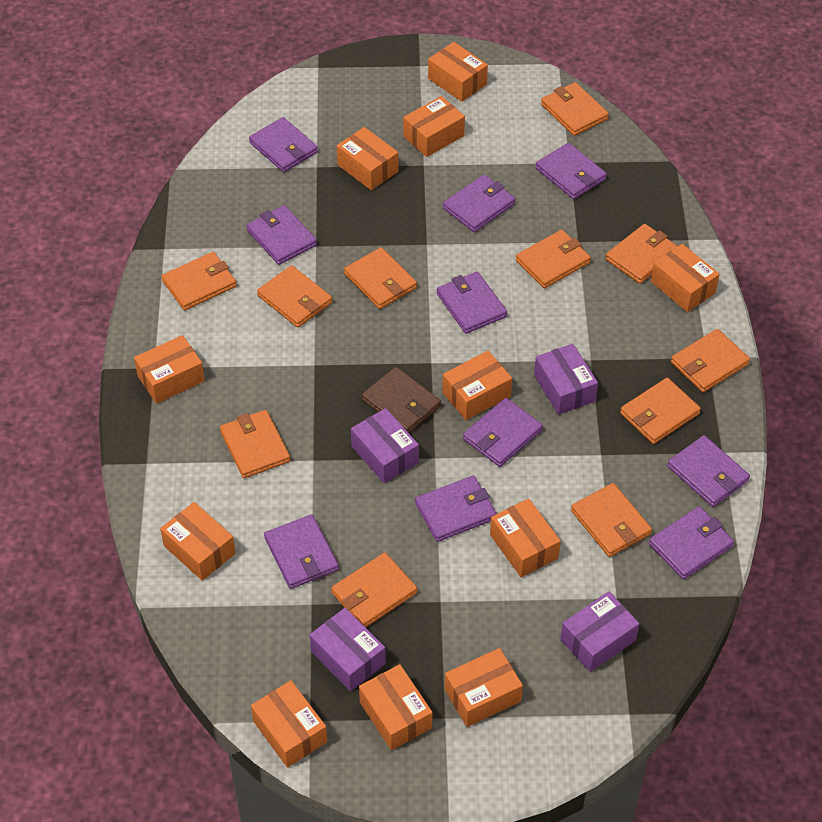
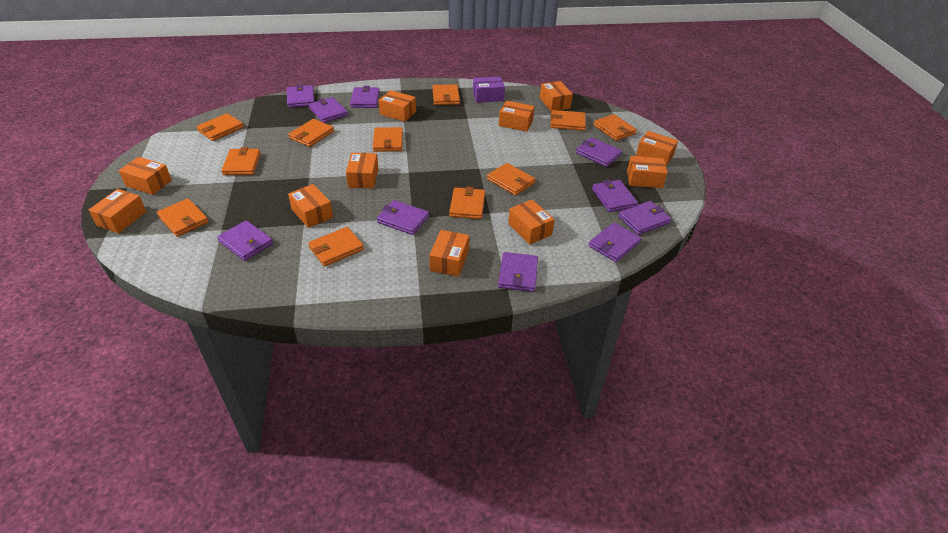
brown wallet: [362,367,441,433] = 1 -> none = 0
purple box: [310,608,386,691] [351,408,419,483] [534,344,598,415] [560,592,639,672] = 4 -> [473,77,505,103] = 1

